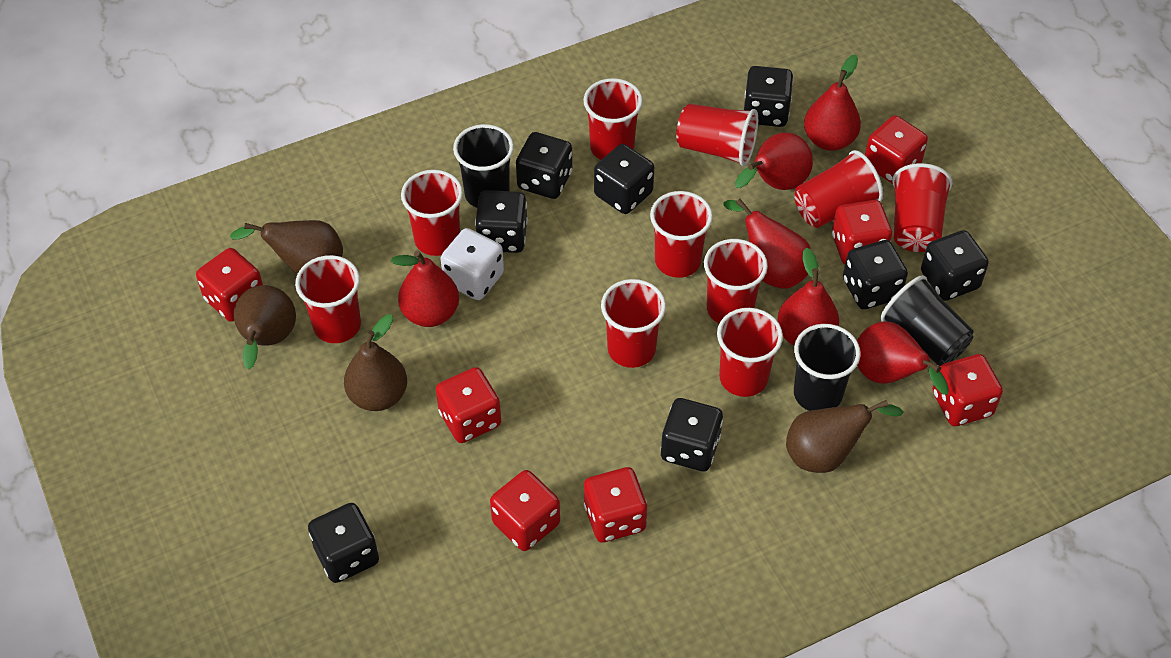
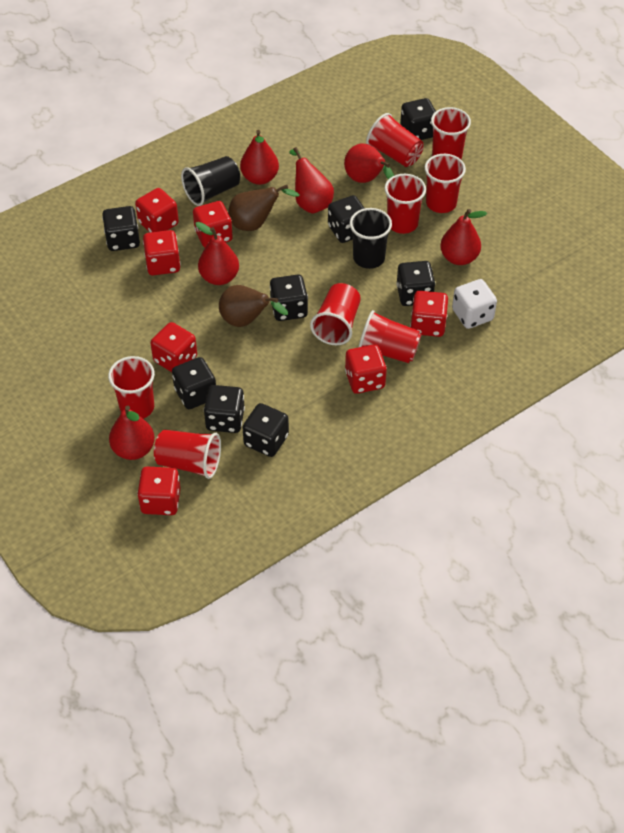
black cup: [453,124,514,208] [794,324,861,411] [880,275,974,366] = 3 -> [181,156,240,206] [350,208,392,269] = 2
brown pear: [230,220,343,274] [234,285,296,370] [344,315,407,411] [786,400,904,473] = 4 -> [219,285,288,327] [228,185,300,231] = 2
red cup: [295,255,361,343] [401,170,463,256] [583,78,643,160] [601,279,666,368] [650,191,713,278] [676,103,758,167] [704,239,768,323] [717,308,783,397] [794,150,883,228] [892,163,953,252] = 10 -> [108,356,155,419] [154,430,221,479] [310,283,361,345] [359,310,421,363] [366,113,424,167] [384,174,426,234] [424,154,466,213] [431,107,471,159] = 8

